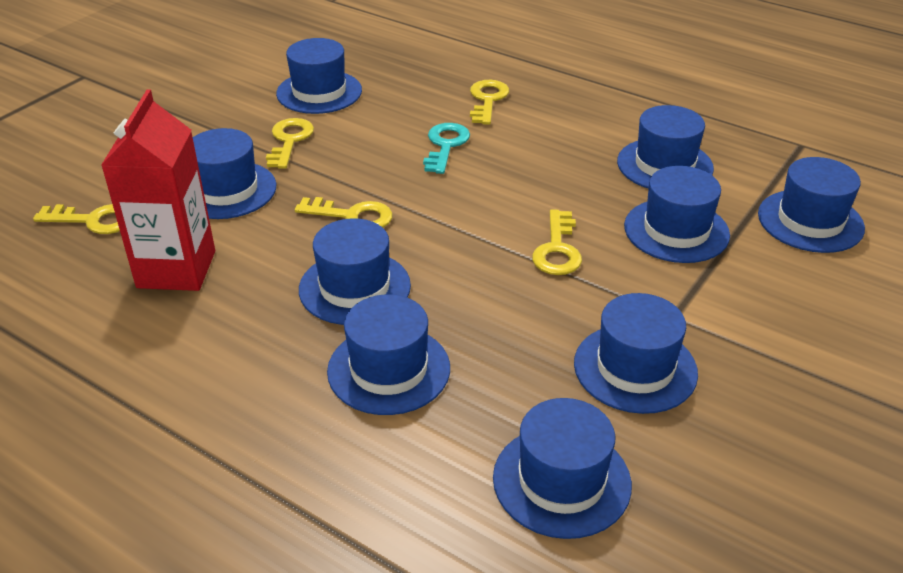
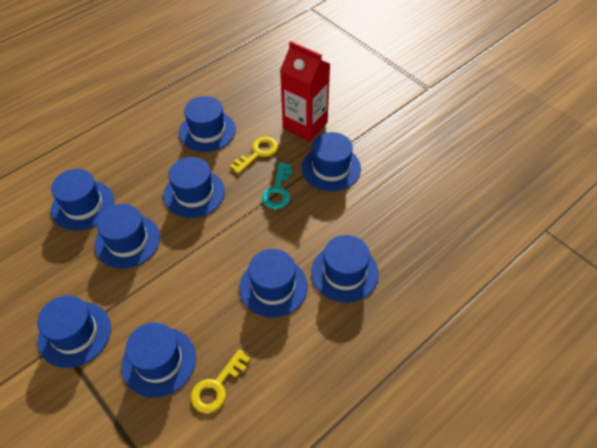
yellow key: [33,204,120,234] [266,118,314,169] [295,197,393,228] [470,80,509,125] [532,209,582,275] = 5 -> [191,349,250,413] [230,137,278,174] = 2

